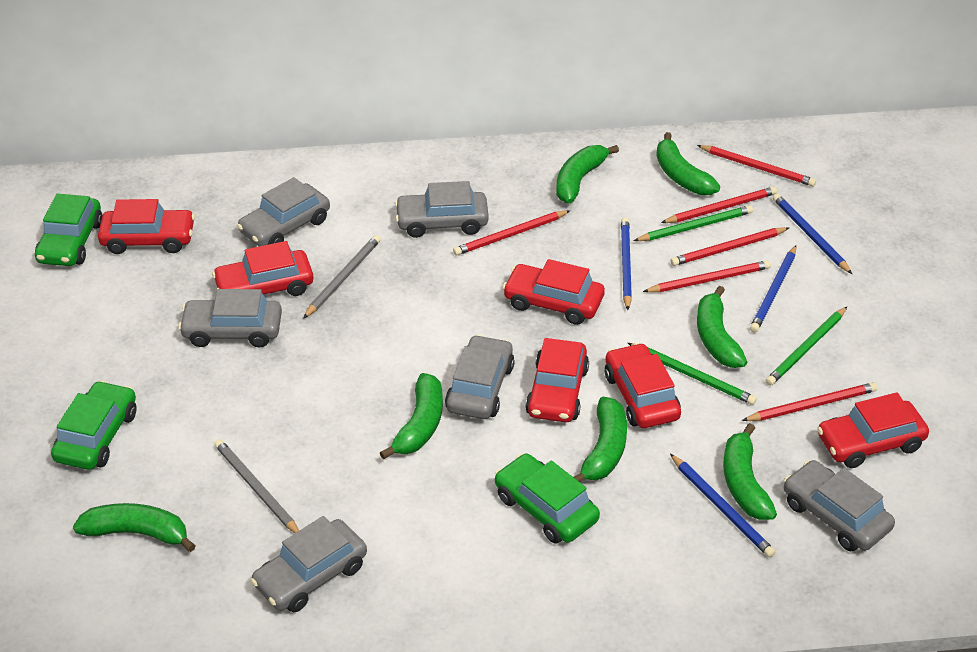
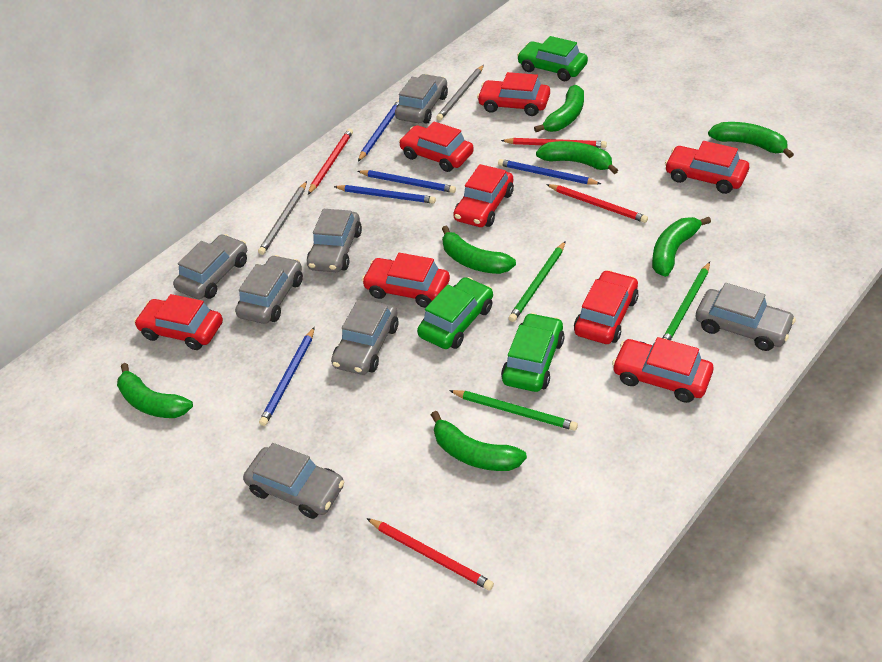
blue pencil: [621,217,632,310] [670,454,776,557] [750,245,796,332] [773,194,852,274] = 4 -> [259,327,315,426] [334,185,436,204] [358,100,399,162] [358,170,456,193] [498,159,601,184] = 5
grey car: [178,289,282,348] [237,177,330,246] [251,516,367,612] [395,181,489,238] [445,335,515,419] [784,460,895,551] = 6 -> [173,234,247,299] [235,255,303,324] [243,443,344,519] [307,209,362,272] [331,300,398,375] [395,74,448,123] [696,283,796,351] = 7
red car: [98,199,195,254] [212,241,313,296] [503,259,605,325] [525,338,589,422] [605,343,681,428] [817,392,929,468] = 6 -> [134,294,223,350] [362,253,450,308] [399,122,474,172] [453,164,514,227] [477,72,550,116] [574,270,639,344] [612,337,713,403] [665,141,749,194] = 8
red pencil: [453,210,570,256] [643,260,771,292] [661,187,777,223] [670,227,789,266] [697,145,816,187] [742,382,878,421] = 6 -> [308,128,353,195] [366,518,494,591] [501,138,607,148] [546,184,648,223] = 4

